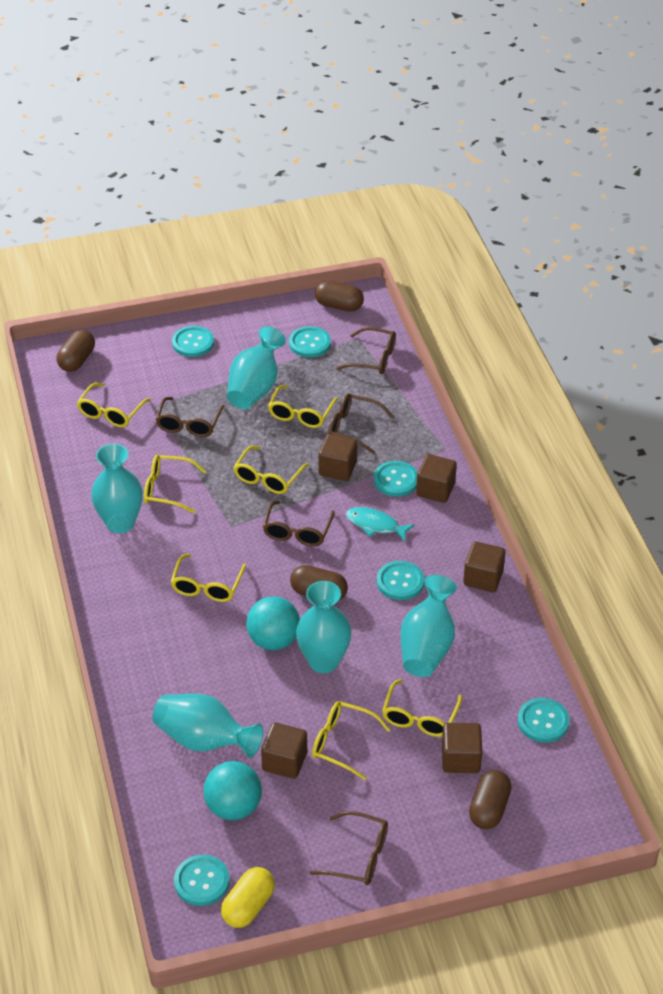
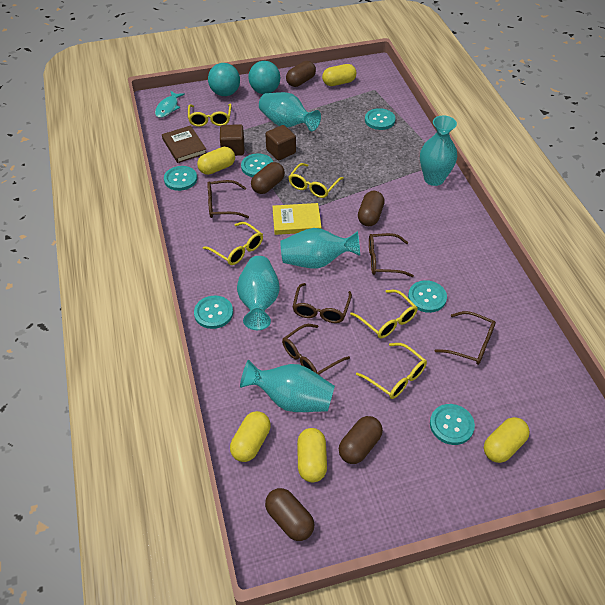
brown book: none = 0 -> [162,125,206,163] = 1
brown capsule: [57,329,95,372] [290,565,348,601] [315,281,364,312] [469,770,512,829] = 4 -> [251,162,285,194] [265,488,314,541] [286,61,316,87] [339,416,383,464] [358,191,385,226] = 5
brown cube: [261,723,307,779] [318,434,357,481] [416,454,457,503] [442,723,482,773] [463,541,505,592] = 5 -> [220,124,244,156] [265,125,296,161] = 2
yellow book: none = 0 -> [272,203,322,235] = 1
yellow capsule: [221,867,275,928] = 1 -> [197,147,235,175] [230,411,271,462] [297,428,327,482] [322,64,356,86] [484,417,530,463] = 5
yellow glasses: [77,383,151,427] [144,455,207,513] [171,554,246,602] [233,446,309,494] [268,385,338,428] [312,701,390,780] [382,679,462,737] = 7 -> [188,104,232,127] [203,222,263,265] [289,163,344,198] [350,290,418,338] [356,343,427,399] = 5

